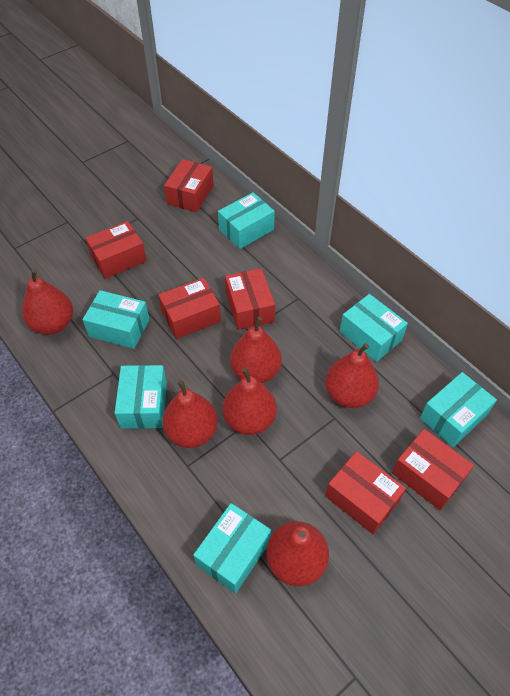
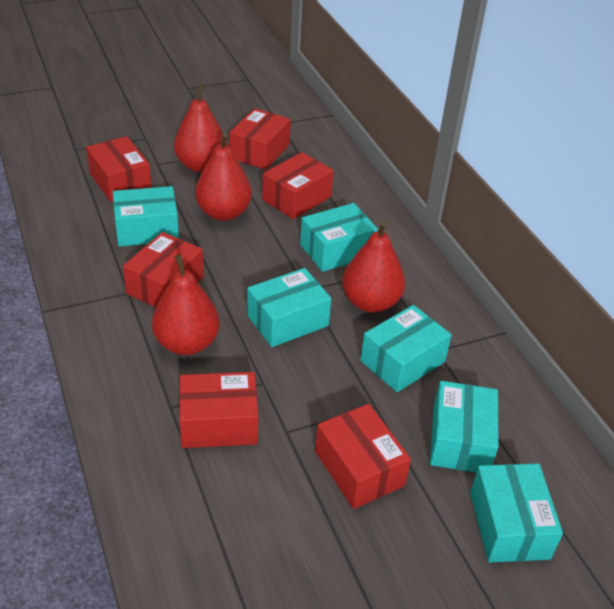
red pear: [22,269,73,335] [162,380,218,448] [222,368,277,435] [230,317,282,383] [266,521,329,587] [325,343,379,408] = 6 -> [152,254,220,355] [174,84,227,172] [195,132,252,221] [342,221,405,313] = 4

